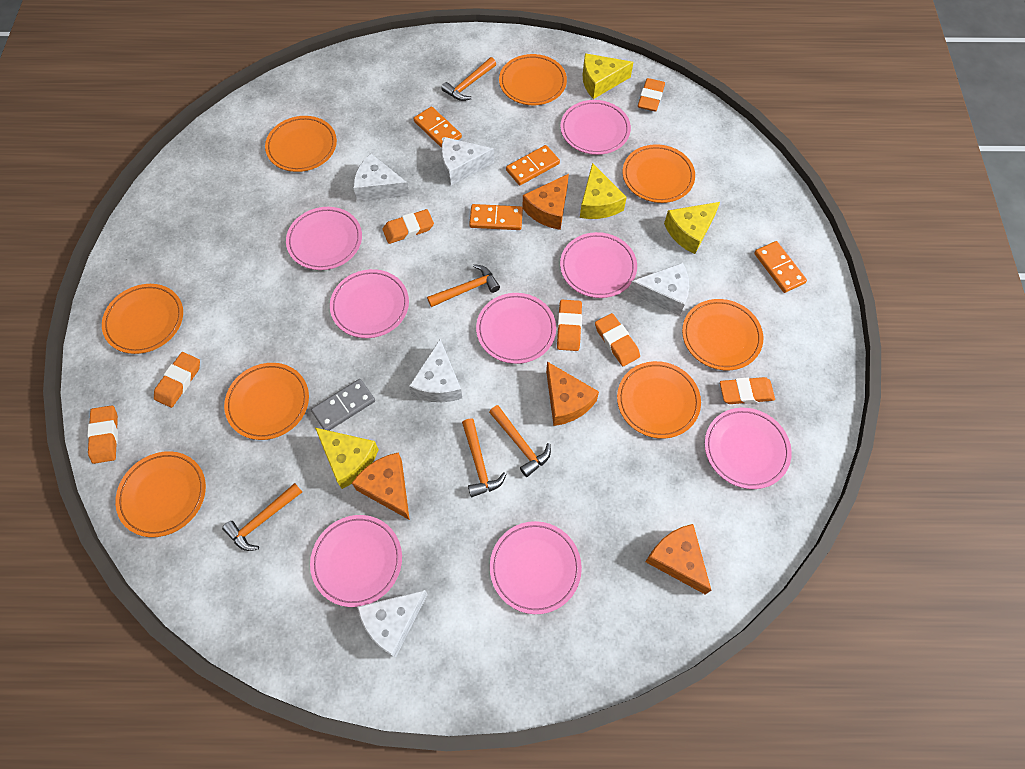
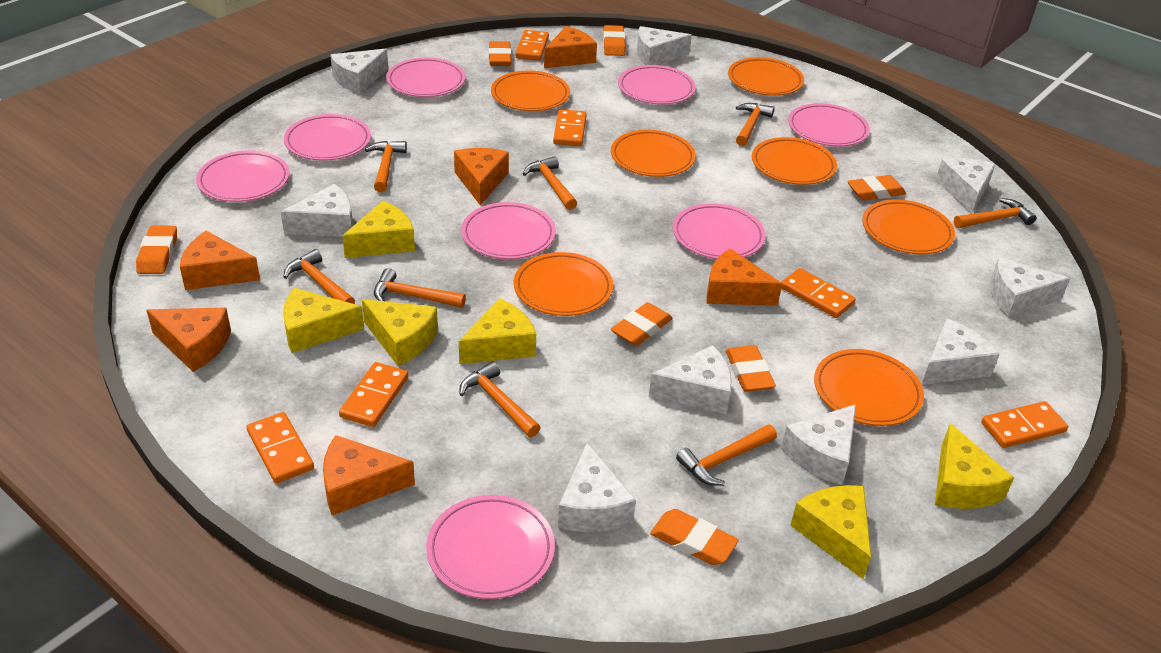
grey domino: [311,379,375,431] = 1 -> none = 0
orange cheese: [352,452,410,520] [523,174,569,230] [546,362,599,426] [645,524,711,595] = 4 -> [146,308,231,372] [180,231,260,290] [323,435,415,515] [454,148,509,205] [544,26,597,68] [707,248,782,306] = 6
orange domino: [413,106,462,148] [469,204,523,230] [506,145,560,185] [754,241,807,293] = 4 -> [247,412,314,483] [339,362,408,427] [515,30,549,61] [553,109,586,146] [781,268,856,318] [981,401,1068,448] = 6
orange hammer: [222,483,302,551] [427,264,500,307] [441,57,496,101] [462,419,506,497] [489,405,551,477] = 5 -> [283,249,355,304] [365,141,407,192] [374,268,466,308] [459,362,541,437] [523,156,577,210] [676,424,777,486] [736,103,775,146] [954,198,1036,228] = 8
orange plate: [102,284,183,354] [115,451,206,537] [224,363,309,440] [265,116,337,172] [499,54,567,105] [617,361,701,439] [623,144,695,203] [682,299,763,370] = 8 -> [491,71,570,111] [514,252,613,316] [611,130,696,177] [728,57,804,96] [752,137,837,185] [814,349,924,426] [862,200,955,254] = 7
white cheese: [353,154,410,201] [357,590,428,658] [409,339,462,402] [441,137,494,185] [629,263,689,316] = 5 -> [281,184,353,237] [330,49,388,94] [558,443,636,532] [637,26,692,65] [649,345,732,414] [781,404,856,485] [922,319,1000,385] [936,158,995,214] [990,257,1070,317] = 9
yellow cheese: [315,428,379,489] [580,163,627,219] [583,53,633,99] [664,202,720,254] = 4 -> [283,288,364,353] [342,201,415,258] [362,299,438,366] [459,298,536,364] [790,485,871,579] [935,423,1014,509] = 6

